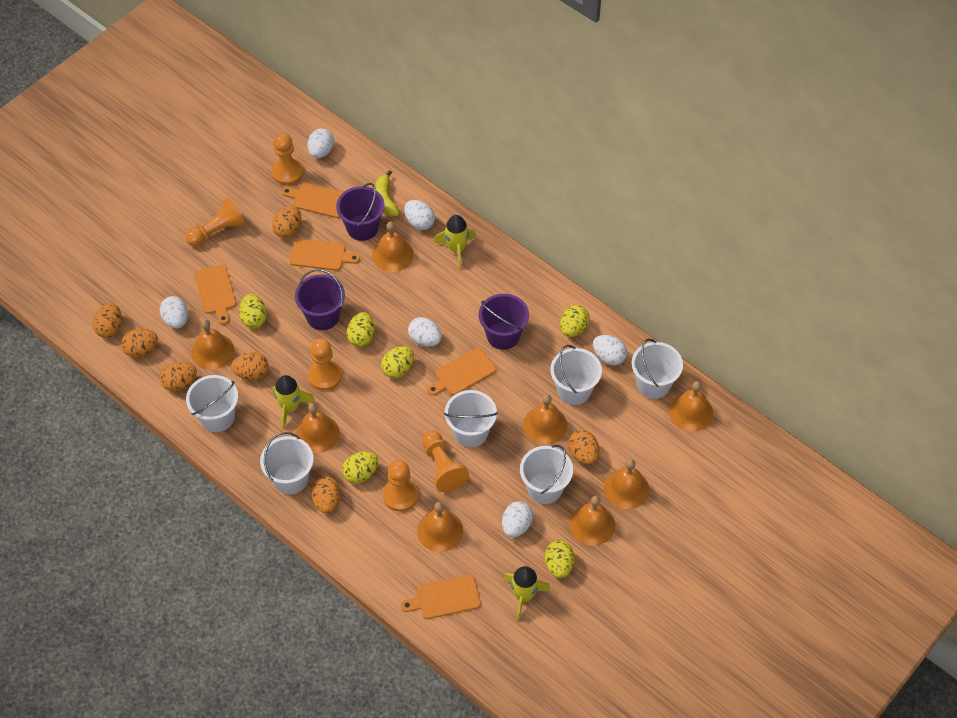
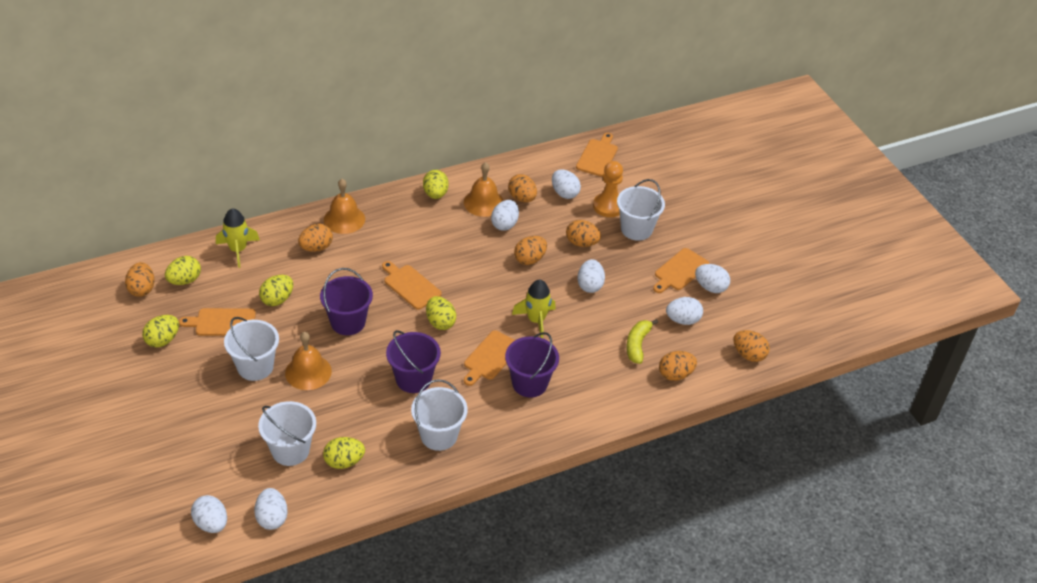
orange bell: [191,320,234,370] [295,403,340,453] [372,222,414,272] [417,502,463,552] [523,394,567,445] [569,496,615,546] [604,459,649,509] [669,381,713,431] = 8 -> [285,332,332,390] [324,179,365,234] [464,162,504,217] = 3
orange pawn: [185,197,246,246] [272,133,303,185] [308,338,342,391] [383,460,419,512] [422,430,469,492] = 5 -> [593,161,623,217] = 1
white bucket: [186,375,238,432] [260,432,314,494] [444,390,498,448] [520,445,573,504] [550,345,602,405] [632,338,683,399] = 6 -> [224,317,279,381] [258,401,316,466] [411,379,468,451] [617,179,665,241] = 4
white egg: [160,296,188,328] [307,128,334,158] [404,200,435,230] [408,317,442,347] [502,501,533,537] [593,335,627,365] = 6 -> [191,495,227,533] [254,488,288,530] [491,200,519,231] [552,169,581,199] [578,259,605,293] [666,297,703,325] [695,264,730,293] = 7
yellow rocket: [272,375,315,430] [434,215,476,269] [504,566,551,621] = 3 -> [216,208,260,268] [512,280,556,338] = 2

